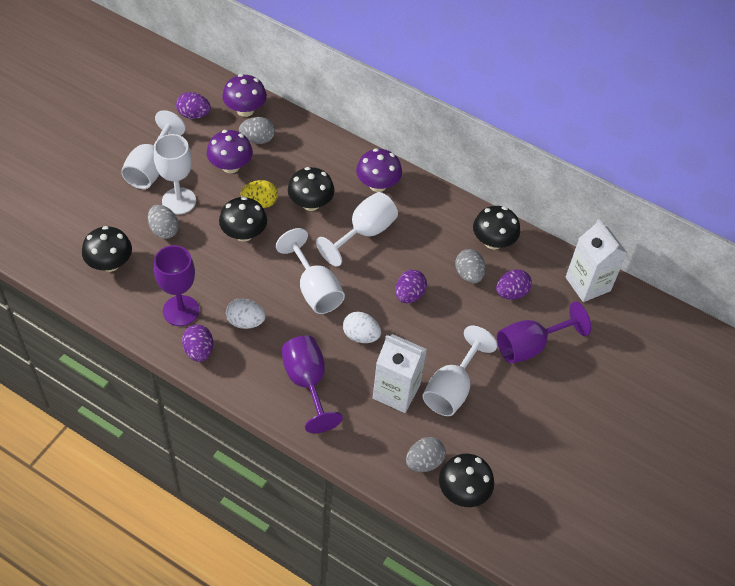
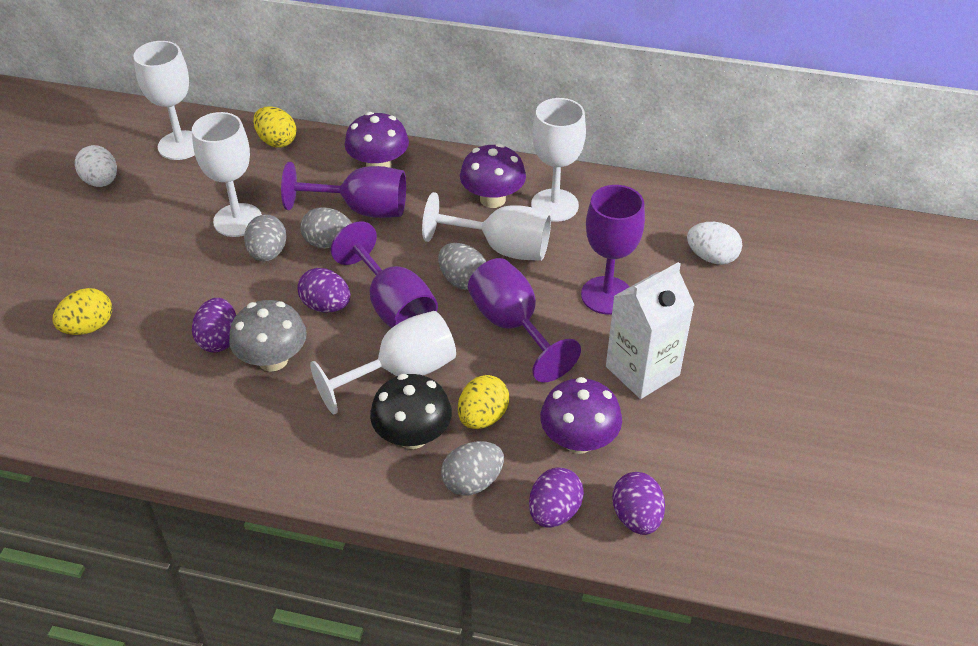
black mushroom: [82,226,132,272] [219,196,267,242] [288,167,335,211] [439,453,494,507] [473,206,520,250] = 5 -> [370,374,452,449] = 1
grey mushroom: none = 0 -> [229,300,307,372] = 1
purple goblet: [154,245,199,326] [281,336,343,433] [497,301,591,364] = 3 -> [281,162,406,218] [331,222,438,328] [468,258,581,382] [581,185,645,314] = 4
white carton: [373,334,427,413] [566,219,627,302] = 2 -> [606,262,694,399] = 1
yellow egg: [241,180,278,208] = 1 -> [52,288,112,335] [253,106,297,148] [458,375,509,429] = 3

